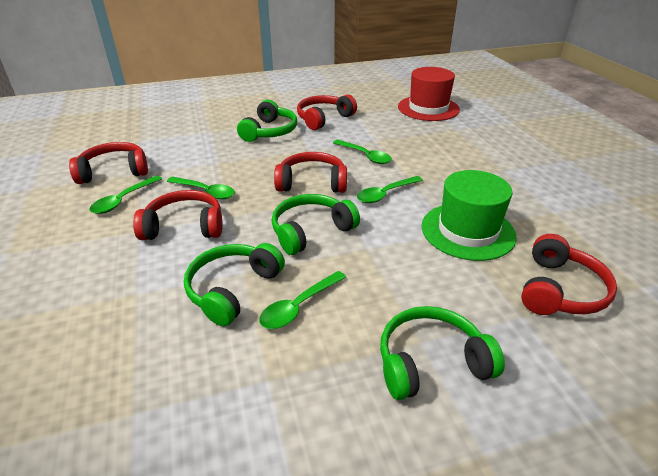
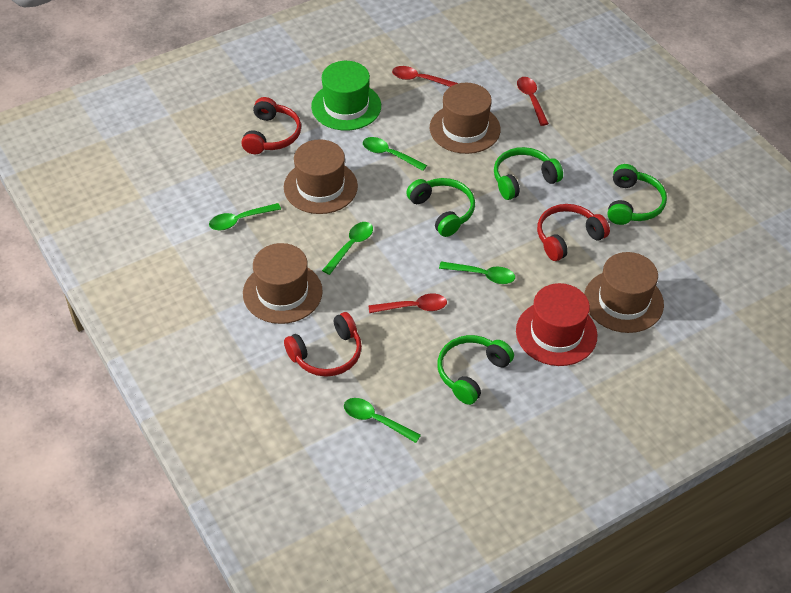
brown hat: none = 0 -> [243,243,323,324] [284,139,358,214] [430,83,501,154] [584,252,664,333] = 4
red headphones: [69,142,148,184] [133,190,222,240] [274,152,347,193] [297,95,357,130] [521,234,617,315] = 5 -> [241,97,301,154] [284,312,362,377] [537,204,610,261] = 3
red spoon: none = 0 -> [368,294,447,313] [392,66,458,87] [517,77,549,126] = 3

